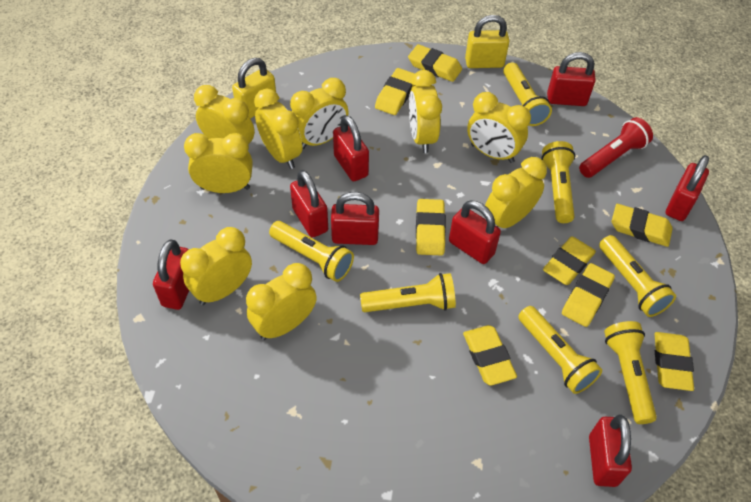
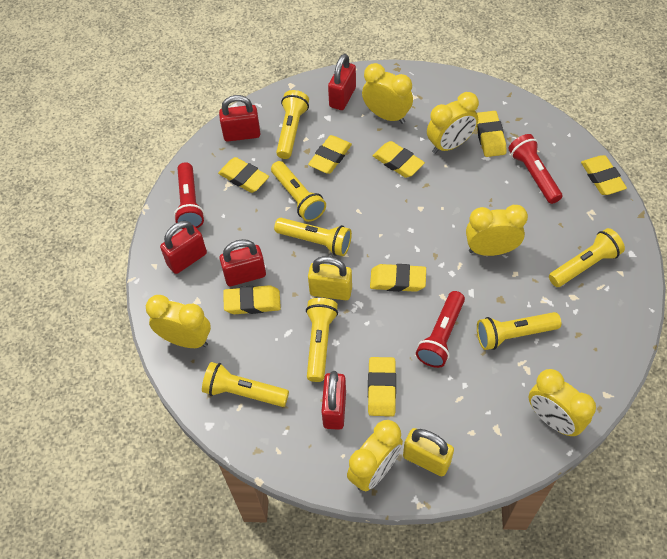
red flashlight: [579,117,653,178] = 1 -> [174,162,205,229] [416,291,465,368] [508,134,562,204] = 3
red padlock: [153,239,189,310] [290,170,328,238] [331,192,379,245] [333,115,369,181] [449,201,501,264] [547,52,596,106] [589,414,632,487] [666,155,709,221] = 8 -> [160,221,207,274] [219,95,260,142] [220,239,266,286] [321,371,346,430] [328,54,356,110] = 5
yellow clock: [180,227,252,305] [184,133,253,193] [194,85,255,144] [246,263,317,340] [254,89,302,169] [290,78,349,149] [409,70,442,153] [467,92,531,163] [485,157,547,228] = 9 -> [146,295,211,348] [347,420,403,491] [362,63,413,124] [427,92,479,154] [466,205,528,256] [529,369,596,436] = 6

